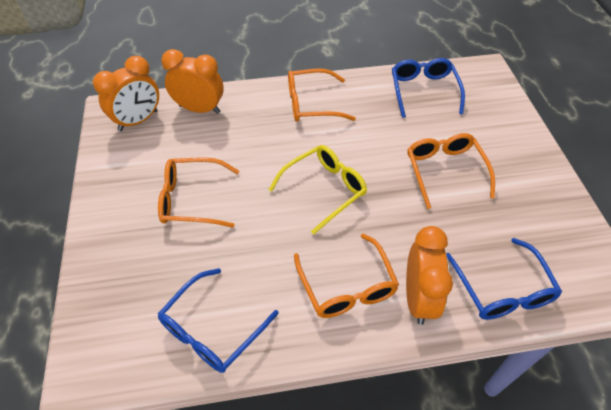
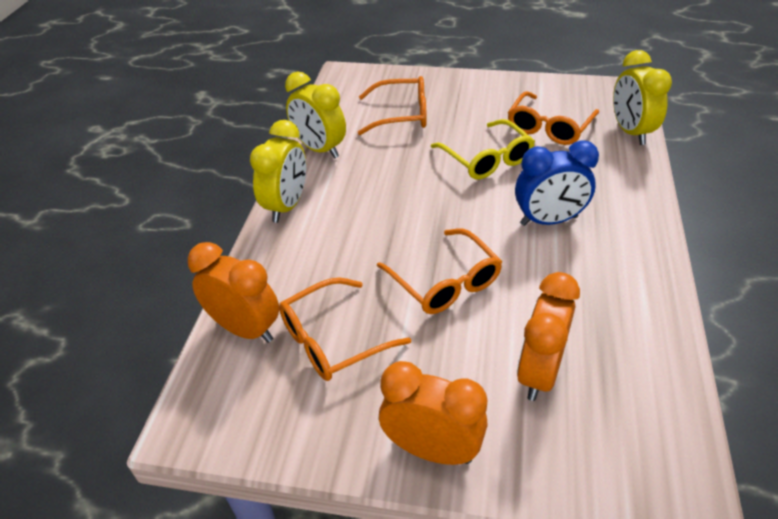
blue clock: none = 0 -> [515,140,599,226] = 1
blue glasses: [158,268,279,373] [392,58,465,118] [446,238,562,320] = 3 -> none = 0
yellow clock: none = 0 -> [250,120,306,223] [285,71,346,159] [613,50,672,145] = 3

